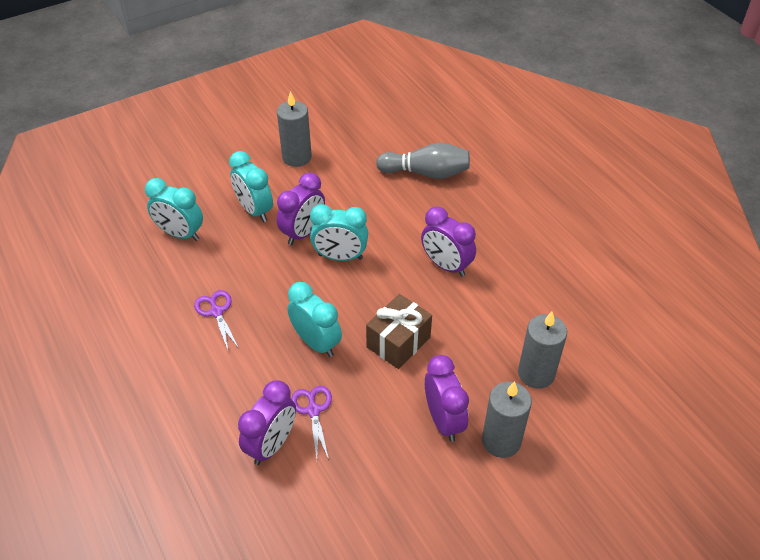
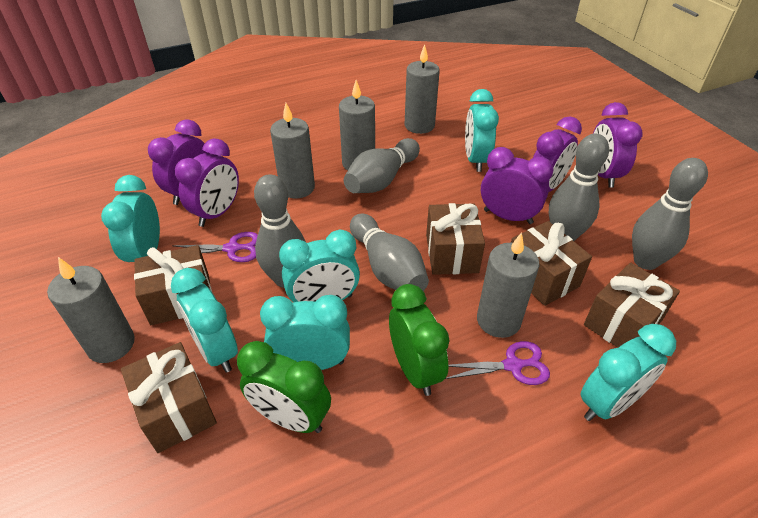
brown gift: [366,294,432,369] = 1 -> [121,342,217,453] [134,245,212,325] [426,203,485,275] [511,221,592,306] [584,263,680,348] = 5
green clock: none = 0 -> [237,341,331,433] [389,284,449,396] = 2
grey bowling pin: [376,143,470,179] = 1 -> [254,174,306,288] [344,138,420,193] [350,214,429,291] [549,134,609,241] [632,158,708,270] = 5
grey candle: [277,91,312,167] [482,381,532,458] [518,312,567,389] = 3 -> [47,257,135,363] [270,103,315,198] [339,80,375,171] [404,44,440,134] [477,232,540,338] = 5
purple clock: [238,380,296,465] [277,173,325,245] [421,207,476,277] [425,355,469,442] = 4 -> [148,119,208,205] [175,138,239,227] [481,147,554,224] [533,116,582,192] [593,102,642,188] = 5
turquoise clock: [145,178,203,241] [229,151,273,222] [287,282,342,357] [310,204,368,261] = 4 -> [101,175,160,262] [171,268,238,373] [260,295,350,370] [279,230,360,302] [465,89,499,172] [580,324,676,421] = 6

